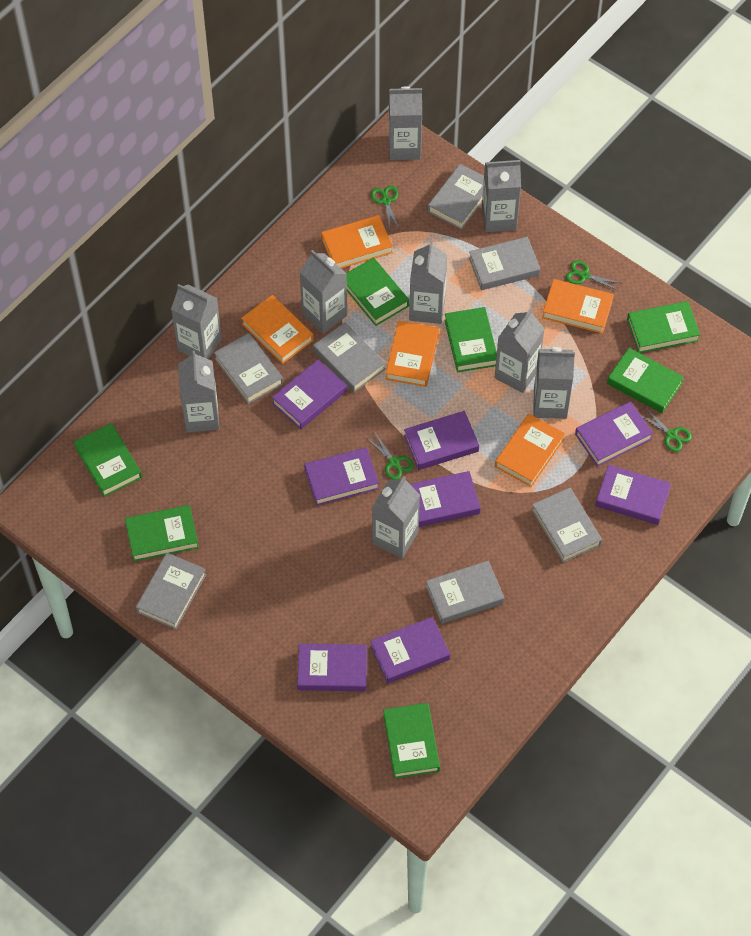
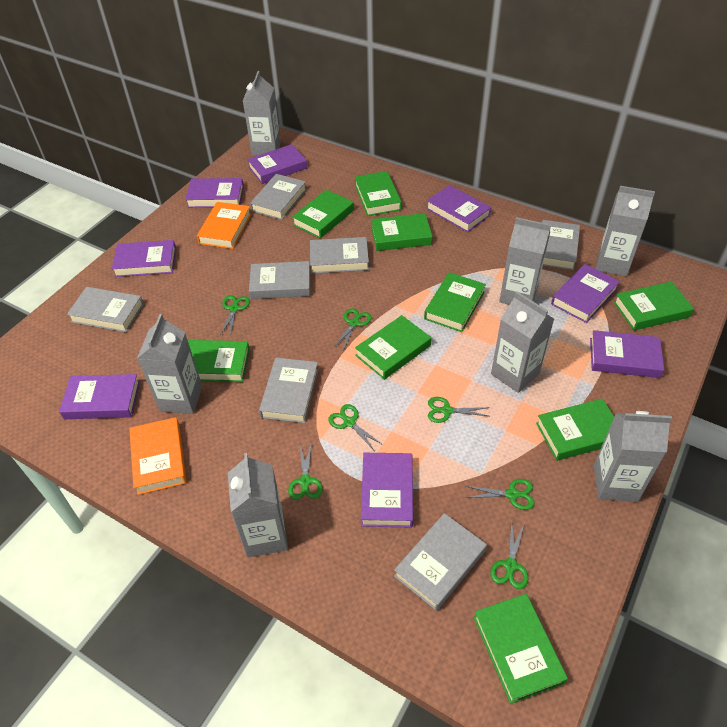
green book: [74,423,142,497] [125,505,199,562] [346,257,409,326] [383,703,440,779] [444,307,497,372] [607,348,684,413] [627,301,700,353] = 7 -> [188,340,250,382] [292,190,354,239] [355,171,402,216] [355,315,431,380] [371,213,433,251] [424,272,486,332] [473,594,568,704] [536,399,614,461] [614,281,694,330] = 9
green scissors: [367,433,414,480] [371,186,399,231] [566,260,620,291] [642,408,692,452] = 4 -> [221,295,250,336] [288,445,323,500] [328,404,383,450] [333,308,371,350] [428,397,490,423] [466,479,535,510] [490,521,528,589] = 7
grey carton: [171,284,222,359] [178,351,220,432] [300,250,347,334] [372,476,420,558] [389,87,422,160] [409,241,447,324] [482,160,521,232] [495,309,545,393] [534,347,575,419] = 9 -> [137,314,202,414] [228,453,288,558] [243,71,281,156] [491,291,554,393] [499,217,551,305] [594,411,672,502] [596,186,655,276] = 7
orange book: [241,295,314,364] [321,215,393,268] [386,321,439,387] [495,414,565,487] [542,279,614,334] = 5 -> [129,417,187,495] [197,202,251,249] = 2

